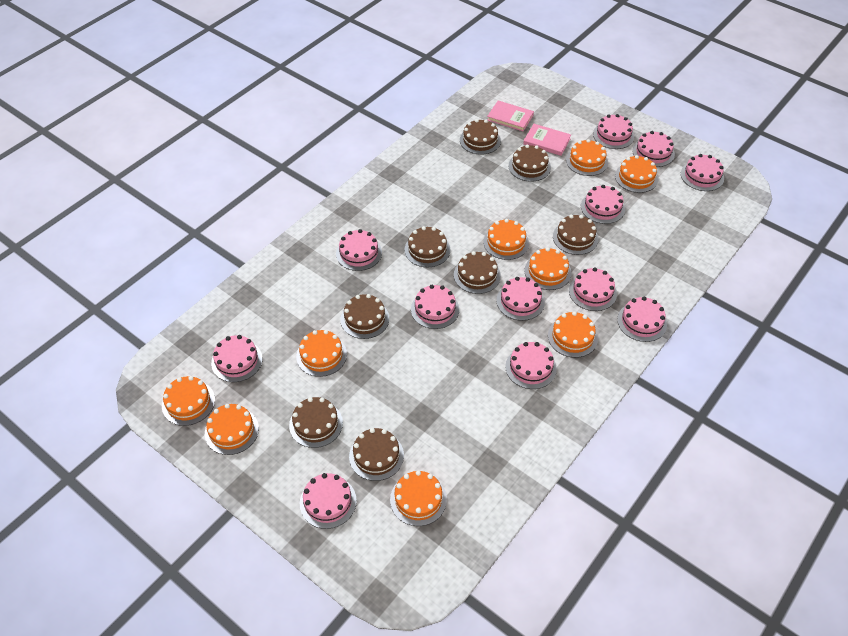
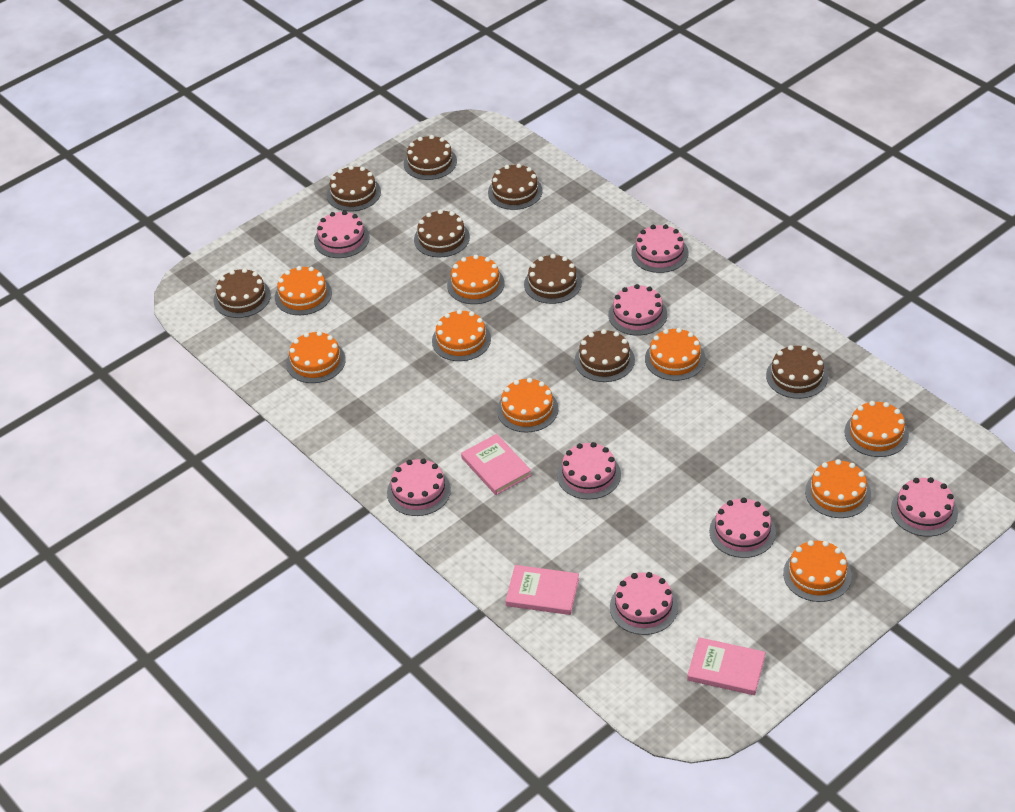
pink book: [487,101,534,131] [523,124,571,156] = 2 -> [461,434,532,495] [505,565,579,615] [687,637,766,695] = 3
pink cake: [211,335,263,382] [300,473,357,529] [336,229,382,271] [411,285,459,329] [497,277,545,321] [505,342,557,389] [569,267,617,311] [581,185,625,224] [593,114,634,149] [617,297,667,342] [632,131,675,167] [681,154,724,191] = 12 -> [314,211,370,258] [387,458,451,516] [557,442,621,500] [608,284,667,336] [610,572,678,635] [631,224,688,273] [709,497,776,558] [891,477,958,537] = 8

